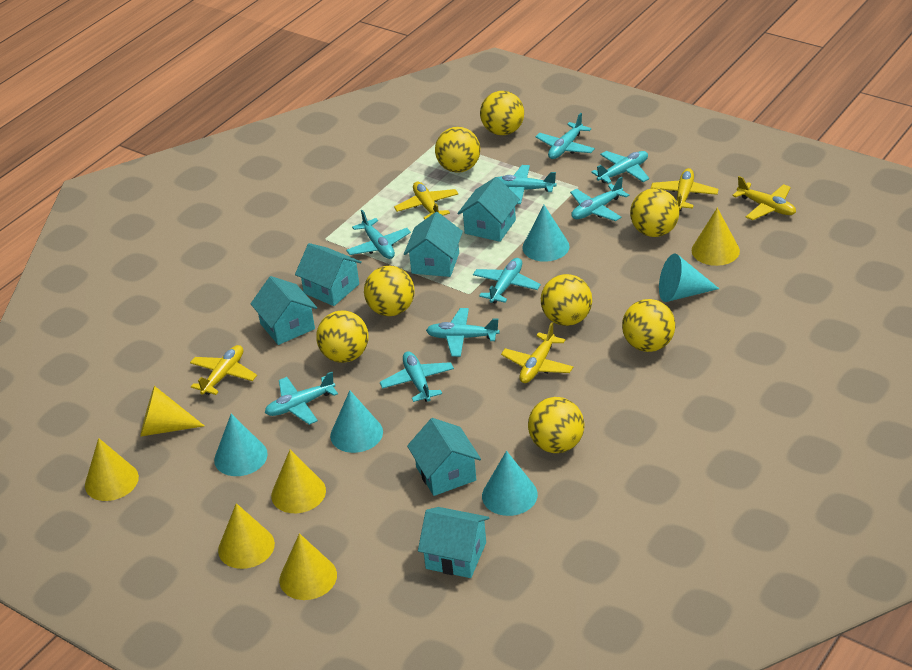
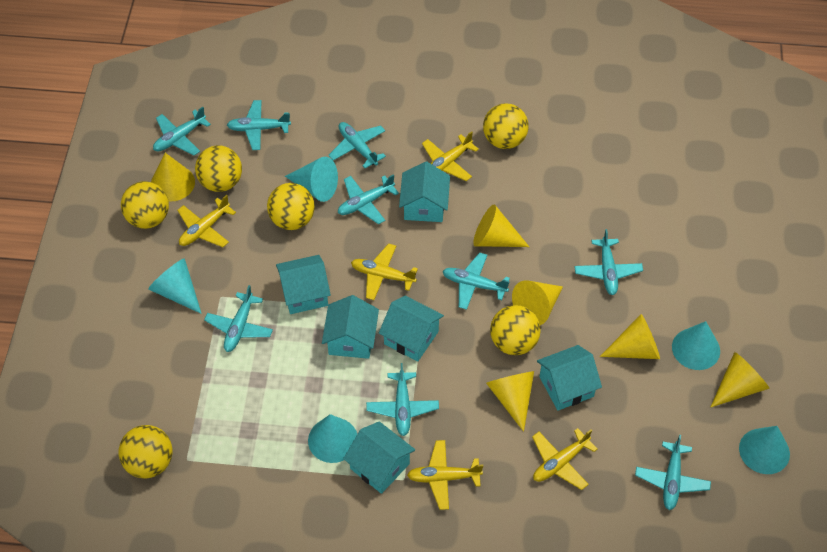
yellow ball: [316,311,369,363] [364,266,415,316] [435,127,480,173] [480,91,524,135] [528,397,584,453] [541,274,592,326] [622,299,675,352] [630,188,679,237] = 8 -> [119,425,172,479] [121,181,169,229] [195,145,242,192] [267,183,315,230] [483,103,529,149] [490,305,541,355] = 6

